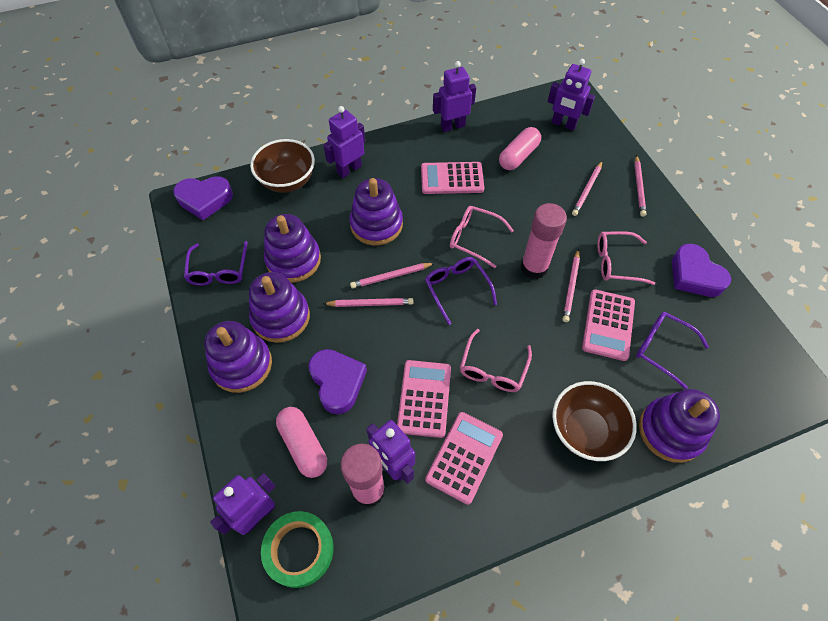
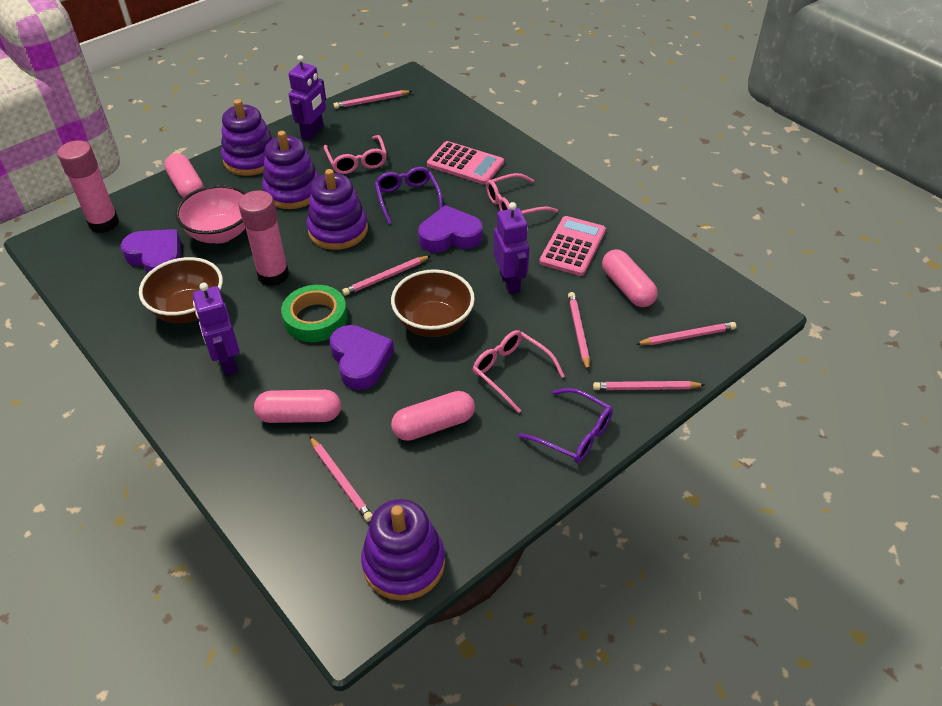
pink bowl: none = 0 -> [175,185,246,244] = 1
pink calculator: [397,360,451,438] [421,162,484,194] [425,412,503,505] [582,289,635,361] = 4 -> [427,141,504,185] [539,216,606,276] = 2
pink capsule: [276,407,327,478] [499,127,541,170] = 2 -> [164,153,204,198] [254,390,341,423] [391,391,475,441] [602,249,658,307] = 4
pink pencil: [323,298,414,307] [350,263,435,289] [563,249,580,322] [572,161,602,216] [634,155,646,217] = 5 -> [309,436,373,522] [333,90,412,109] [342,256,430,296] [568,292,590,372] [593,381,705,390] [636,322,736,345] = 6
purple glasses: [184,241,248,286] [425,257,497,325] [636,312,709,389] = 3 -> [375,167,443,224] [518,388,613,463] = 2
purple robot: [210,473,276,535] [323,106,365,178] [366,420,415,484] [433,61,476,132] [547,59,595,131] = 5 -> [192,282,240,376] [288,55,326,141] [494,202,529,294] = 3
purple stacking toy: [204,321,272,393] [249,272,310,343] [264,214,321,283] [349,178,403,246] [639,389,720,463] = 5 -> [221,99,273,176] [262,131,320,209] [307,169,368,250] [361,499,445,601] = 4

